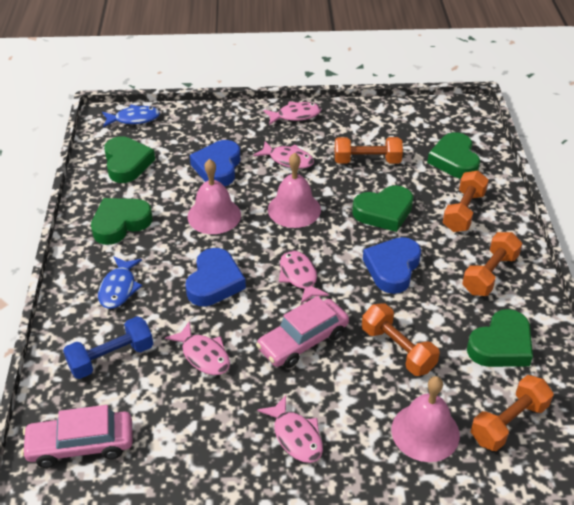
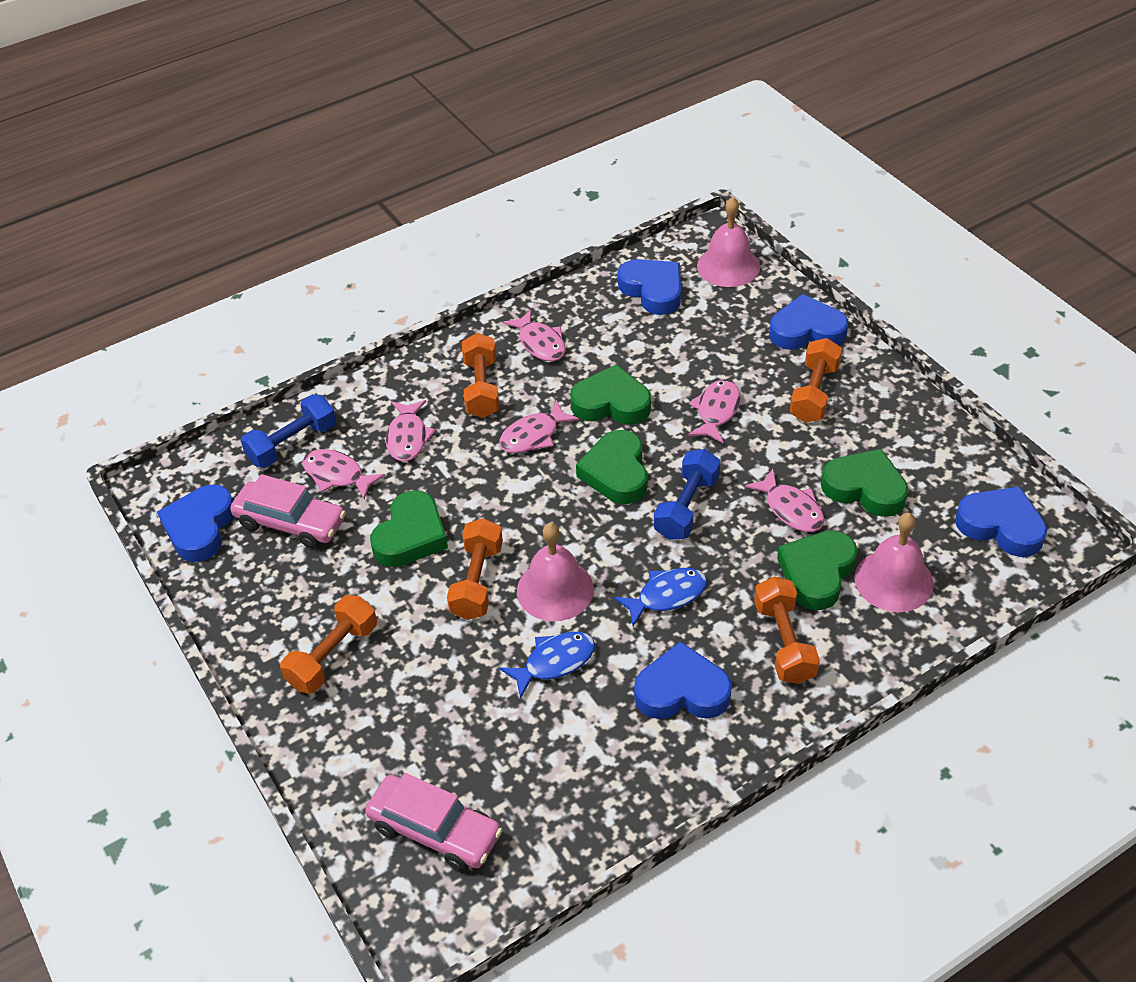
blue dumbbell: [63,316,153,379] = 1 -> [241,394,336,468] [654,449,721,540] = 2
blue heart: [185,248,246,306] [190,140,241,186] [363,237,421,294] = 3 -> [157,485,234,562] [618,259,681,315] [634,641,732,719] [769,294,848,350] [955,486,1047,557] = 5
pink fish: [165,321,230,375] [253,141,314,169] [257,395,323,463] [263,101,321,125] [279,250,329,304] = 5 -> [302,449,385,500] [386,400,436,462] [499,400,579,453] [503,309,565,361] [688,380,741,443] [745,469,824,532] = 6

